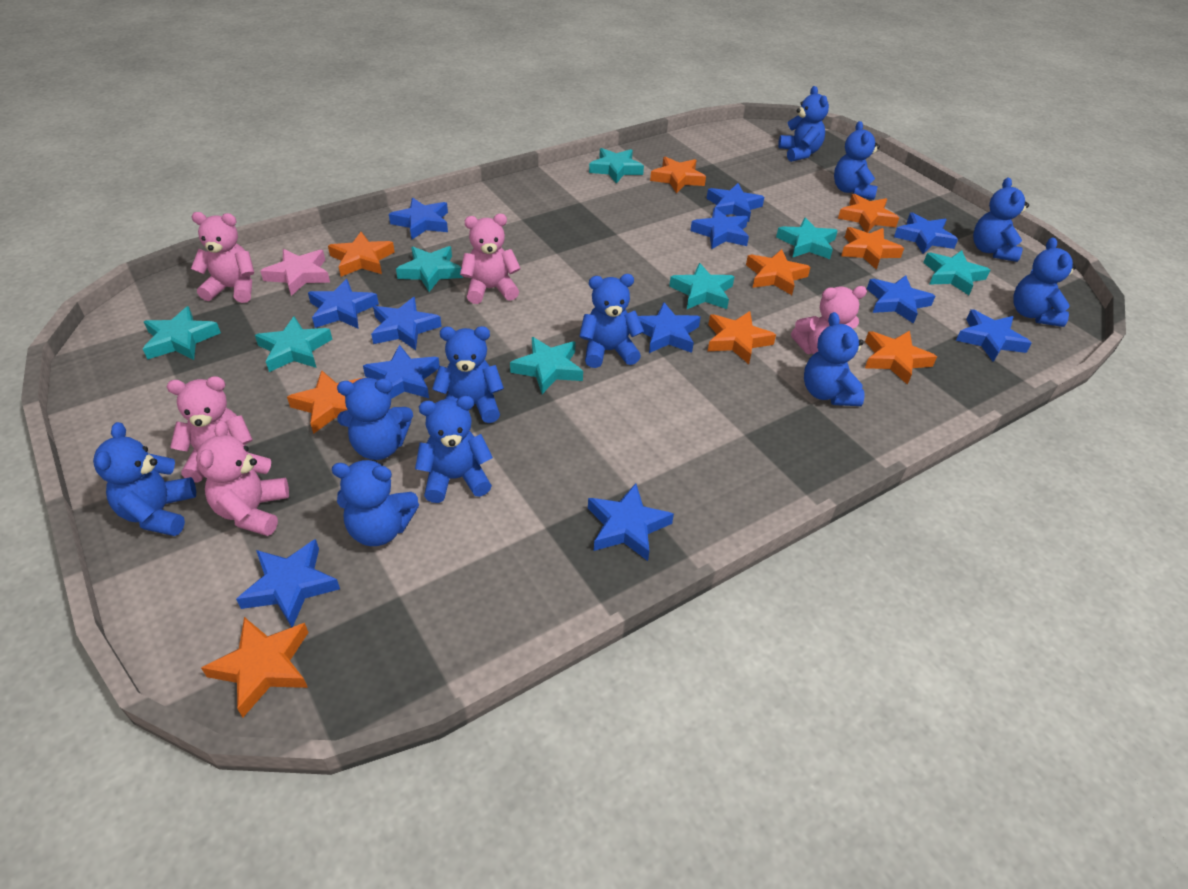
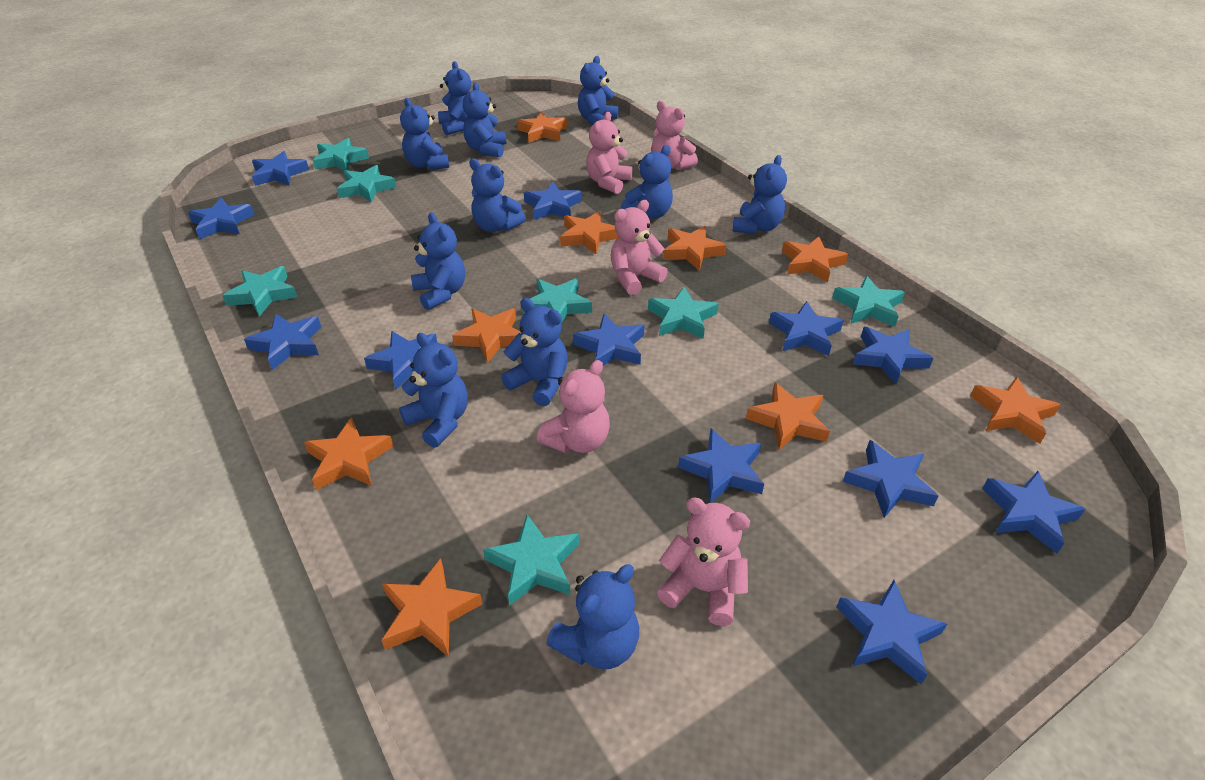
pink star: [260,249,330,296] = 1 -> none = 0
turquoise star: [143,306,221,360] [255,316,332,372] [396,246,463,292] [510,337,583,394] [589,148,644,184] [669,263,735,309] [776,217,838,259] [923,250,990,295] = 8 -> [222,266,297,317] [313,138,369,171] [337,165,396,203] [483,515,579,606] [522,278,592,323] [648,287,718,339] [832,276,905,327] = 7

